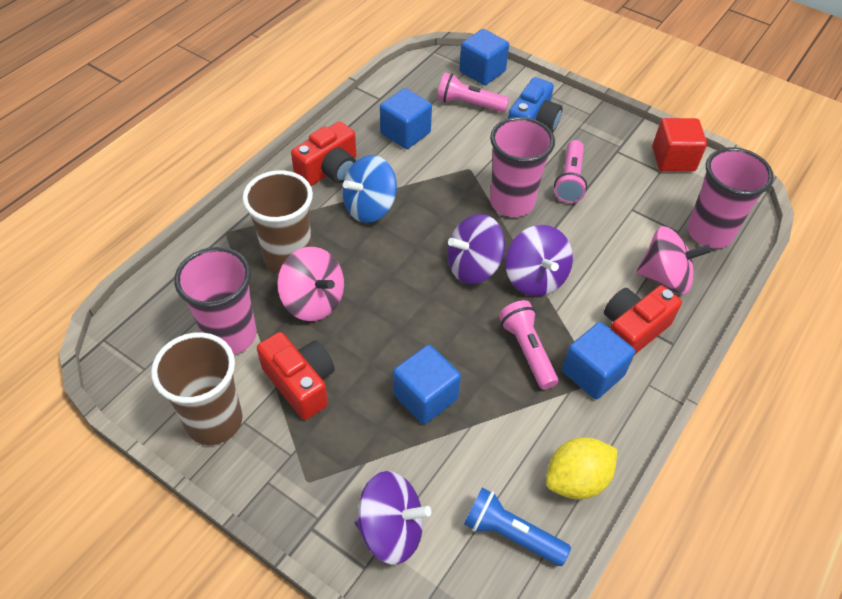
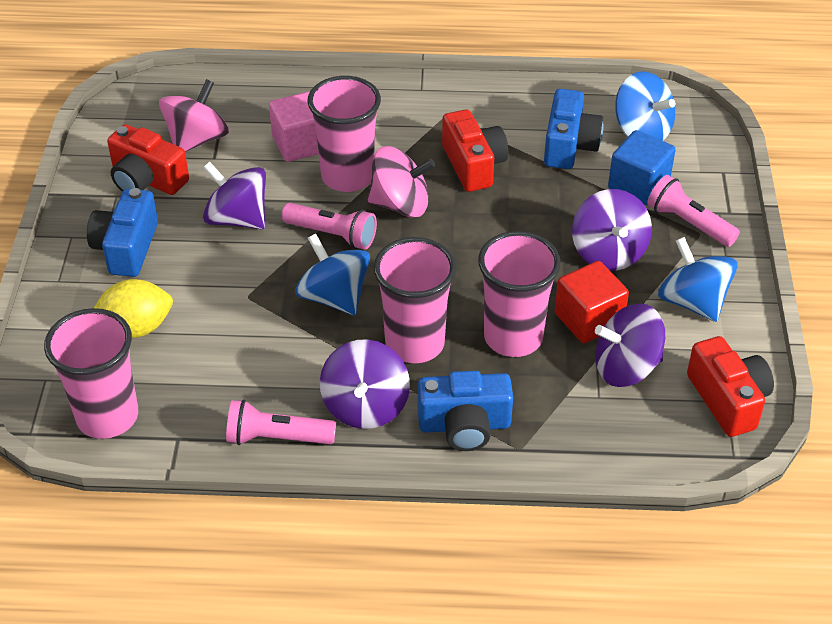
blue camera: [508,77,563,133] = 1 -> [87,188,158,277] [418,371,513,451] [544,89,603,169] = 3
blue cube: [380,88,432,149] [393,345,461,424] [459,29,509,86] [562,322,635,399] = 4 -> [608,130,676,205] = 1
blue flashlight: [464,487,571,566] = 1 -> none = 0
blue spinning top: [342,155,397,223] = 1 -> [295,233,370,315] [615,71,675,141] [658,237,738,322] = 3
brown cup: [151,332,242,445] [242,170,313,274] = 2 -> none = 0
pink cube: none = 0 -> [269,92,319,162] = 1
pink cup: [174,247,257,355] [490,117,555,217] [687,147,774,248] = 3 -> [44,308,138,439] [307,76,381,192] [373,237,456,363] [478,231,561,357] = 4
purple spinning top: [355,471,431,565] [447,214,505,284] [506,225,573,296] = 3 -> [203,161,266,229] [320,339,410,429] [572,189,652,271] [595,304,665,387] = 4

